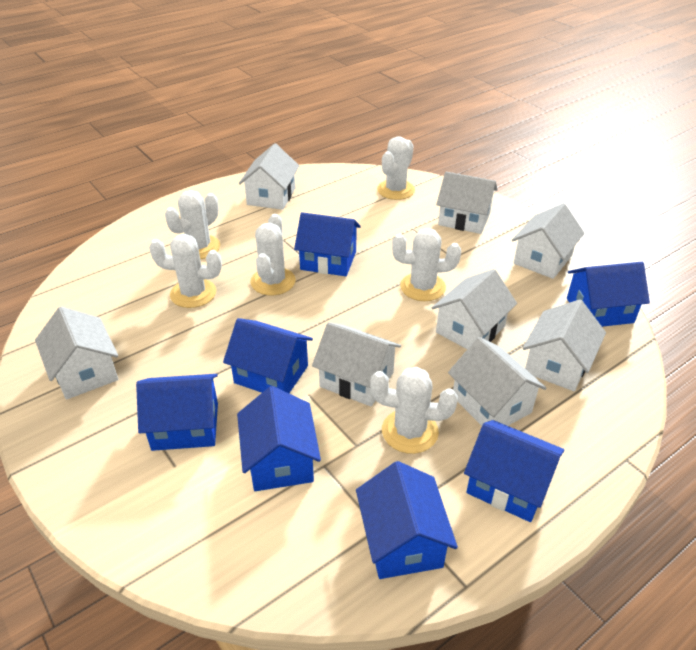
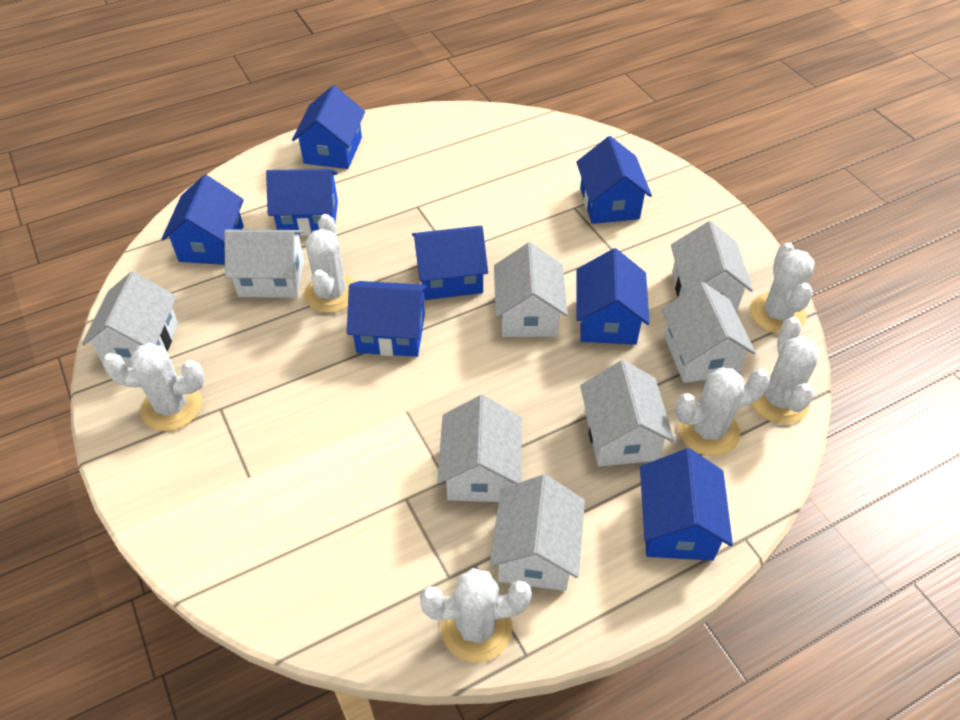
blue house: [136,374,218,451] [223,318,313,393] [237,386,321,491] [294,212,361,276] [356,461,458,579] [464,420,565,522] [567,262,650,327] = 7 -> [161,175,244,265] [266,169,338,236] [292,86,365,169] [347,281,428,357] [412,226,488,300] [576,136,652,224] [577,248,650,345] [640,448,733,561] = 8

